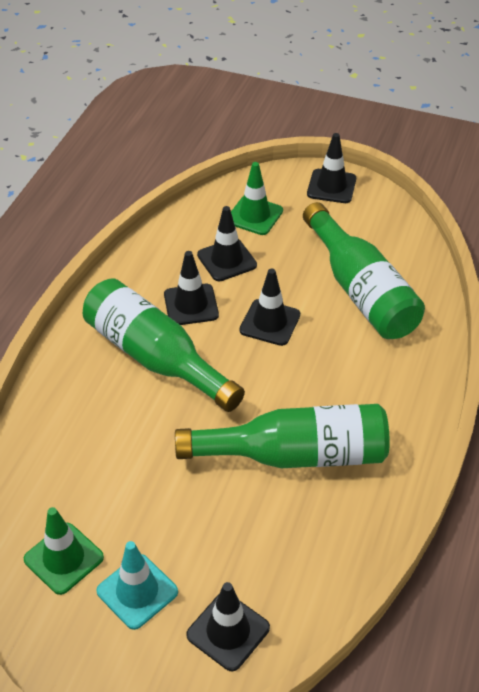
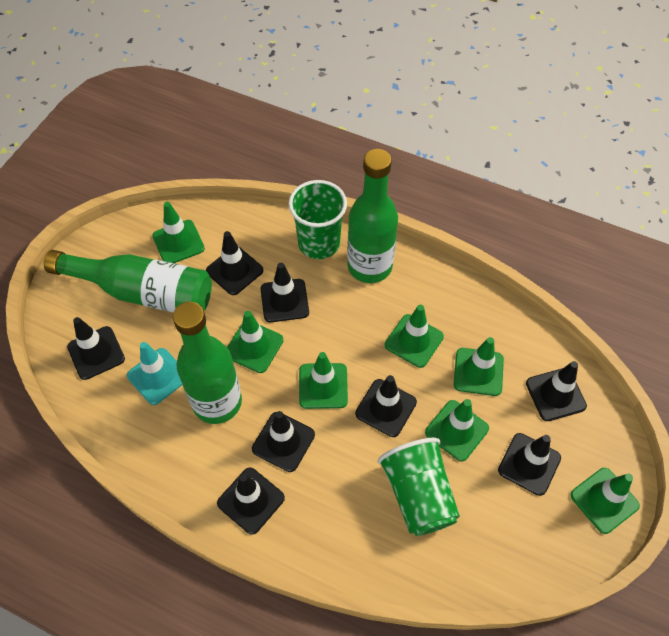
black traffic cone: [164,251,219,325] [186,582,270,671] [197,206,257,281] [239,268,300,346] [307,133,356,203] = 5 -> [67,317,125,380] [206,231,263,295] [217,467,285,535] [252,411,315,472] [261,263,309,322] [355,375,417,437] [498,433,561,496] [526,361,587,421] = 8
green cup: none = 0 -> [289,180,347,259] [378,438,460,536] = 2
green traffic cone: [24,507,104,595] [231,162,283,235] = 2 -> [152,202,205,263] [227,311,283,373] [299,352,348,409] [385,305,444,368] [425,399,489,461] [454,337,504,396] [570,468,640,534] = 7

